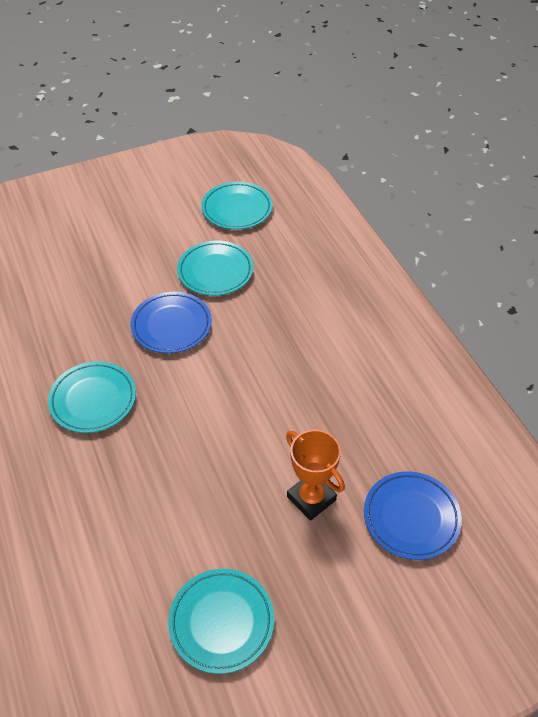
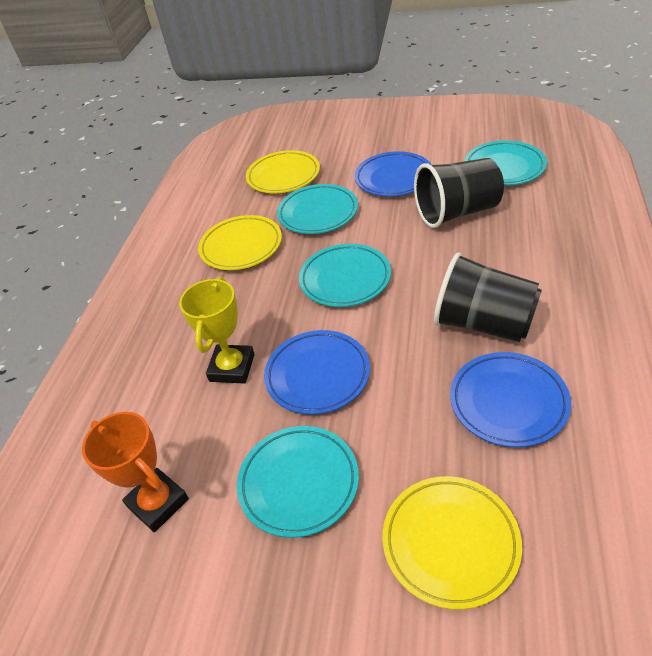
black cup: none = 0 -> [414,158,504,228] [434,252,542,343] = 2
blue plate: [131,292,212,353] [364,471,462,560] = 2 -> [264,330,370,415] [355,151,431,197] [450,352,571,448] = 3
yellow plate: none = 0 -> [198,215,282,270] [246,150,320,193] [382,476,522,610] = 3
yellow trophy: none = 0 -> [179,277,255,384] = 1

